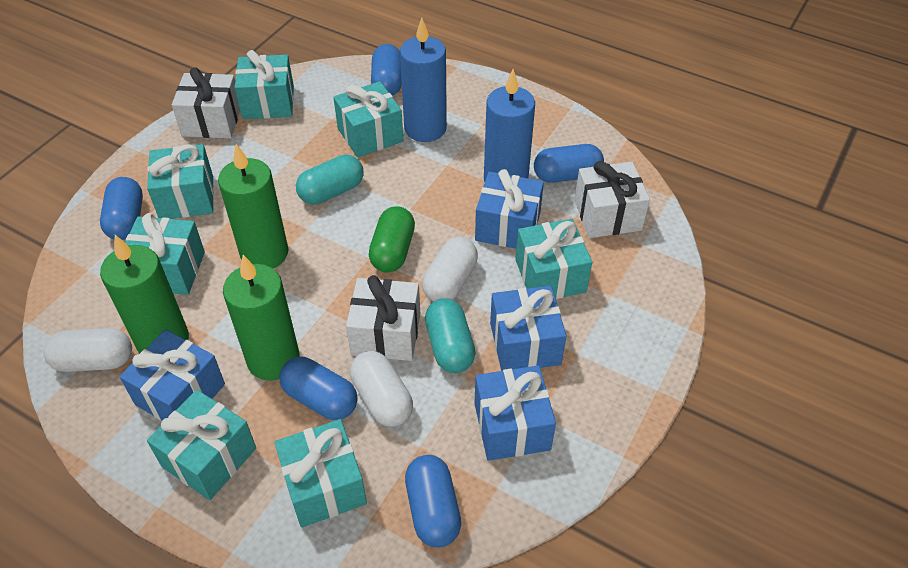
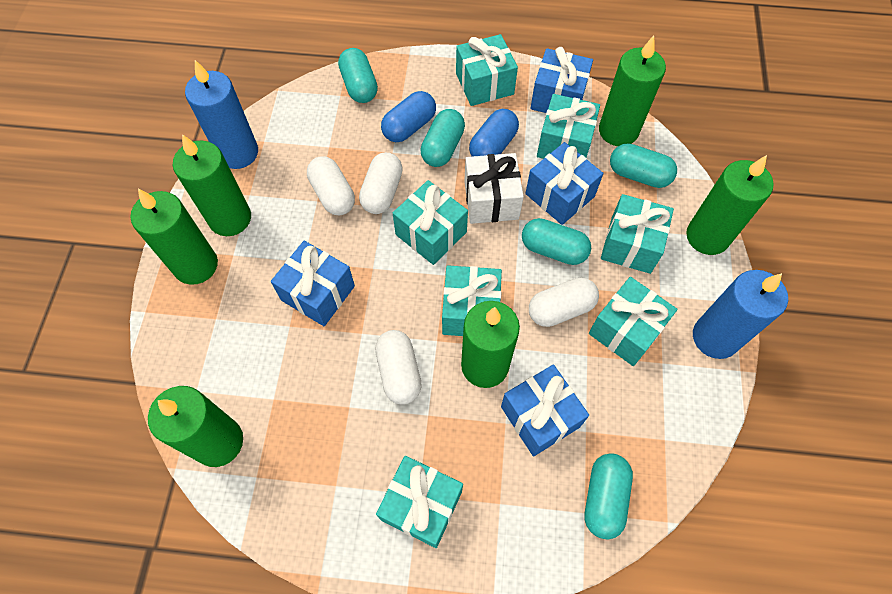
blue capsule: [100,177,143,240] [279,357,358,420] [371,44,402,96] [405,455,461,547] [534,144,604,183] = 5 -> [381,91,436,142] [469,109,519,157] = 2
green candle: [100,235,189,353] [218,144,289,269] [223,255,300,381] = 3 -> [130,189,218,285] [148,386,243,467] [173,134,251,236] [461,301,520,388] [599,36,666,146] [686,155,774,255] = 6
green capsule: [369,206,415,272] = 1 -> none = 0
turquoise capsule: [296,155,364,204] [425,298,476,373] = 2 -> [338,48,378,103] [420,109,465,167] [522,218,591,265] [584,453,633,539] [610,143,677,188] = 5
white capsule: [43,328,132,372] [350,351,413,427] [422,237,478,302] = 3 -> [307,156,355,215] [359,152,403,214] [375,330,422,405] [529,278,599,327] = 4
white gift: [172,67,240,138] [346,275,420,361] [574,161,650,238] = 3 -> [464,153,524,224] = 1

